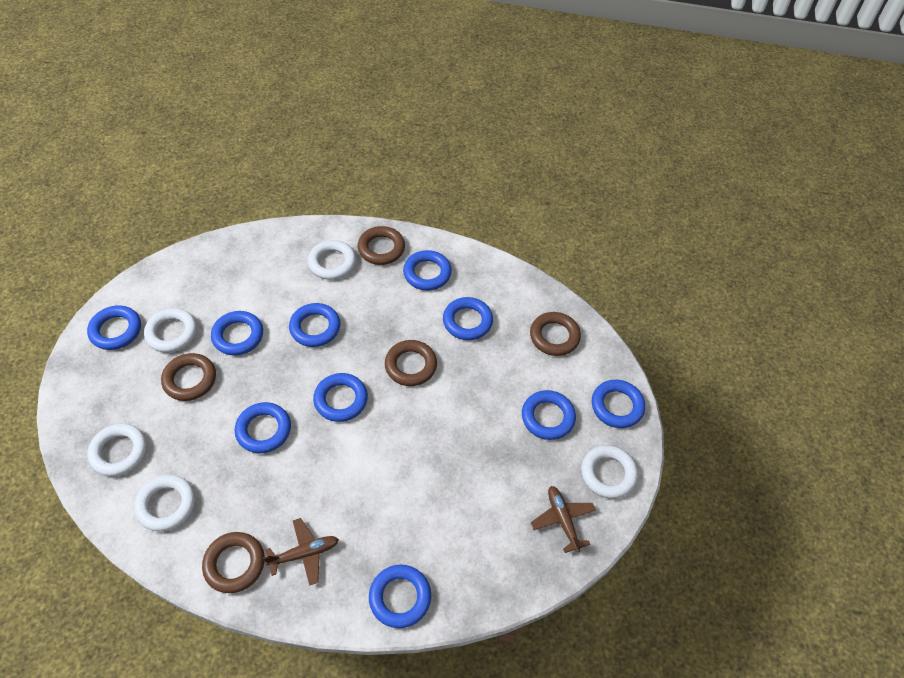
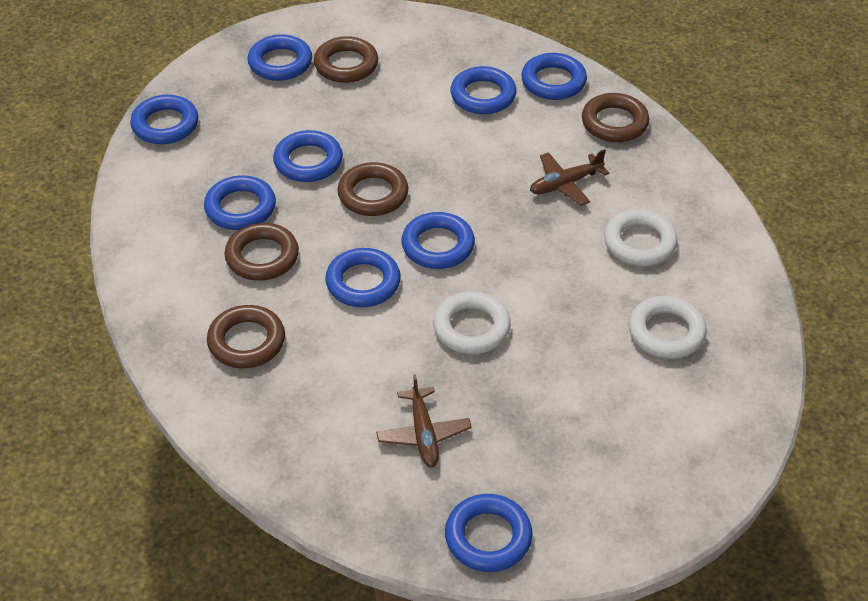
blue ring: [87,305,141,350] [211,311,263,356] [235,402,291,453] [289,303,340,347] [313,373,368,422] [369,565,431,628] [403,250,452,291] [443,297,493,340] [522,390,576,440] [592,380,645,428] = 10 -> [130,95,198,144] [204,175,276,230] [248,34,312,81] [273,130,343,182] [325,248,401,307] [401,212,475,269] [445,494,533,572] [450,66,516,114] [521,53,587,100] = 9
white ring: [88,423,147,476] [134,475,195,532] [144,308,197,353] [308,240,356,280] [581,445,638,499] = 5 -> [433,292,511,354] [604,209,678,266] [629,296,707,359] = 3

